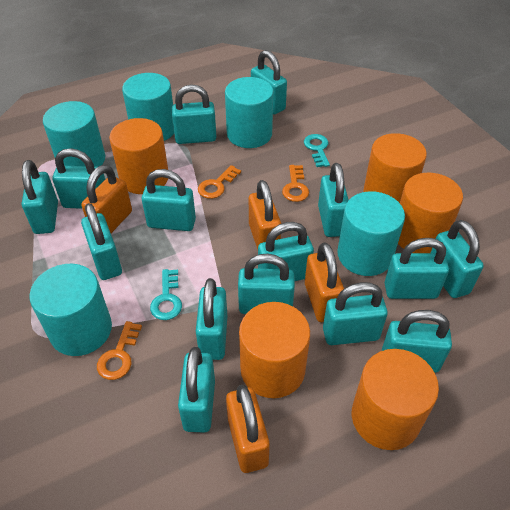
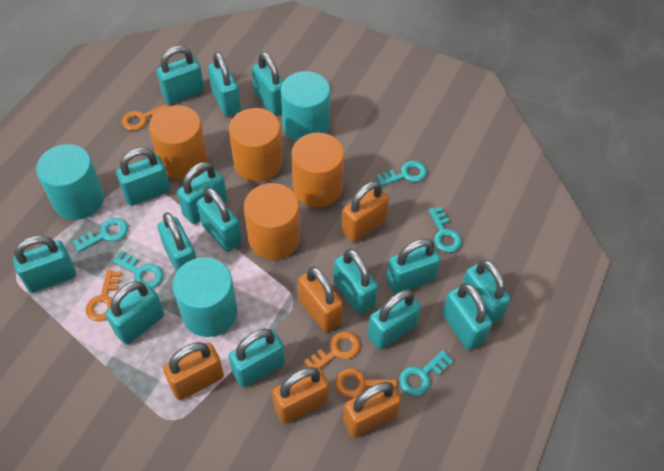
orange cylinder: [109,118,168,194] [239,302,310,398] [352,349,439,450] [363,133,427,203] [398,173,463,253] = 5 -> [149,105,208,179] [229,108,282,182] [244,183,300,260] [291,132,344,207] = 4
orange key: [97,321,142,380] [198,165,241,199] [282,165,309,202] = 3 -> [86,270,122,322] [121,104,168,131] [304,331,360,368] [335,368,397,398] = 4
orange padlock: [81,165,132,233] [226,385,270,473] [249,180,281,249] [305,242,344,322] = 4 -> [163,342,224,400] [272,367,329,424] [298,266,343,332] [342,181,389,242] [343,381,401,438] = 5
turquoise cylinder: [29,264,112,356] [43,101,105,167] [122,73,174,141] [225,77,273,148] [337,191,405,276] = 5 -> [36,144,104,220] [173,257,238,337] [281,71,330,141] = 3
turquoise key: [150,269,182,320] [304,134,330,167] = 2 -> [73,218,128,252] [112,251,163,288] [376,161,427,187] [399,350,454,396] [429,207,462,253] = 5

